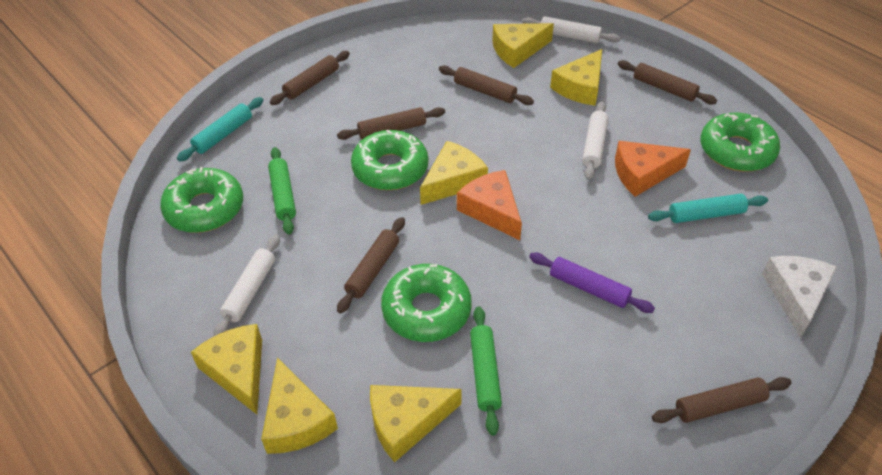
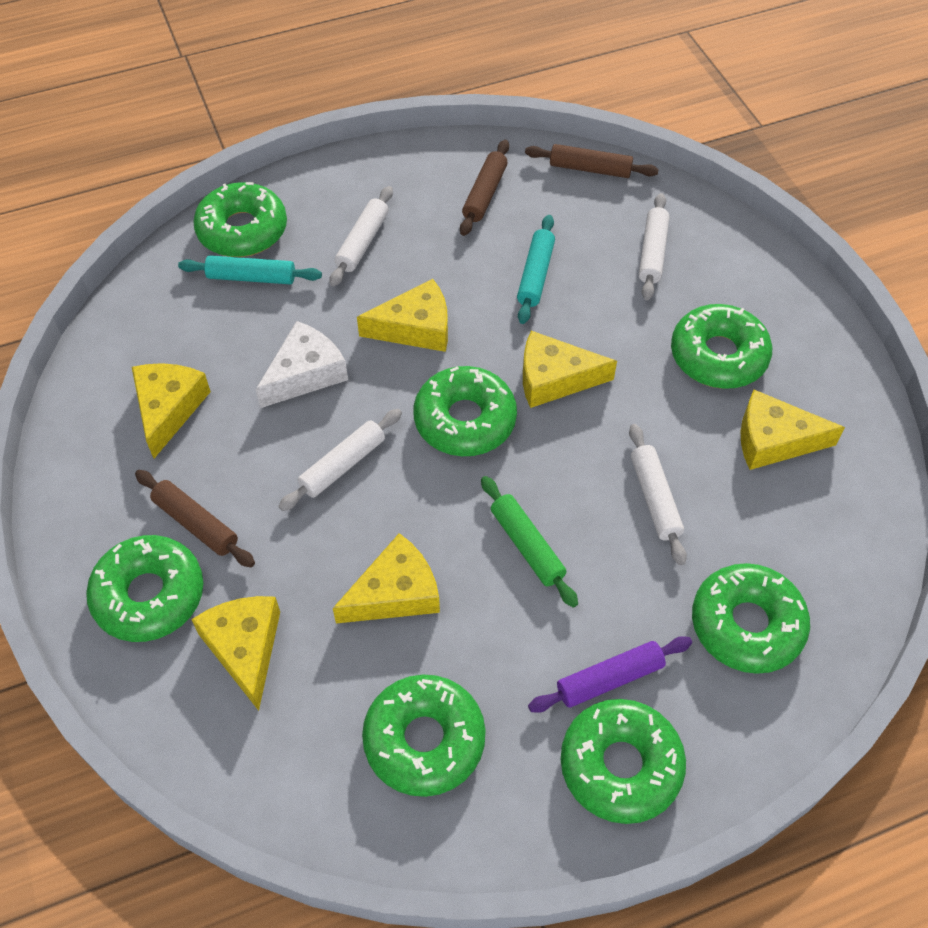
brown rolling pin: [270,51,350,105] [337,107,445,140] [337,217,405,314] [439,65,534,105] [618,60,717,105] [652,377,792,423] = 6 -> [135,470,255,567] [460,140,509,236] [525,144,659,178] = 3
green donut: [160,167,243,233] [351,129,428,190] [381,264,472,342] [701,113,780,172] = 4 -> [86,535,204,642] [193,182,287,257] [362,675,486,797] [413,366,517,456] [561,699,686,824] [671,304,772,389] [692,563,810,674] = 7
green rolling pin: [268,147,296,234] [470,306,502,436] = 2 -> [481,476,578,607] = 1
orange cheese: [457,170,522,240] [615,141,691,197] = 2 -> none = 0
white rolling pin: [214,234,280,336] [522,16,621,43] [582,101,608,180] = 3 -> [278,409,402,511] [329,186,393,287] [629,424,687,565] [639,193,670,300] = 4

